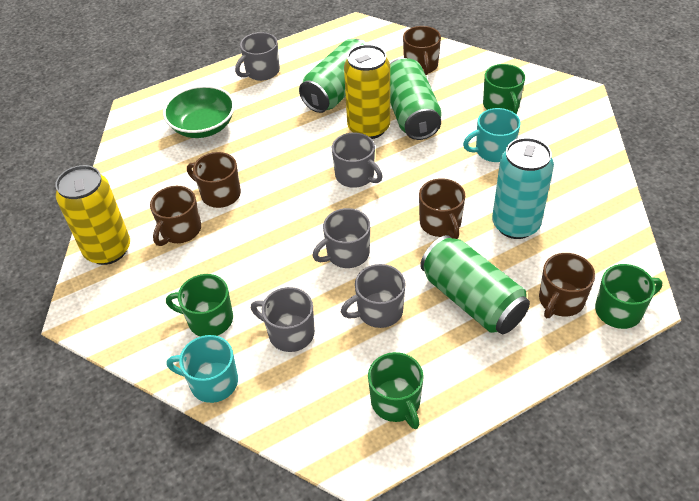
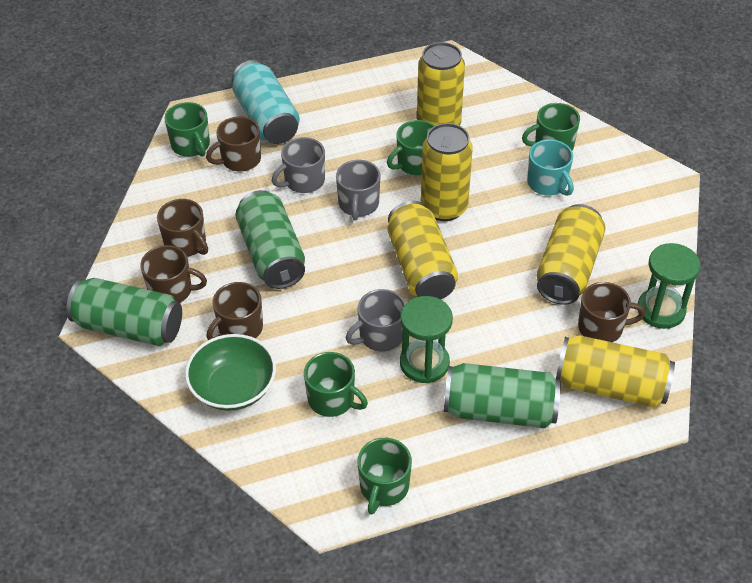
green hourglass: none = 0 -> [400,296,453,383] [637,243,700,329] = 2
green mug: [166,274,233,336] [368,352,424,429] [483,64,525,114] [595,264,662,329] = 4 -> [164,102,210,157] [304,352,368,417] [358,438,412,515] [387,120,435,175] [522,103,580,151] = 5
grey mug: [235,32,280,81] [251,287,315,352] [312,208,370,268] [332,132,383,188] [341,264,405,328] = 5 -> [272,137,325,193] [336,160,380,220] [346,289,406,351] = 3
turquoise mug: [166,335,238,403] [463,108,521,162] = 2 -> [527,139,574,196] = 1
yellow can: [55,165,130,265] [344,44,390,139] = 2 -> [388,201,458,299] [417,42,465,126] [421,123,473,221] [536,204,606,305] [556,335,675,408] = 5

